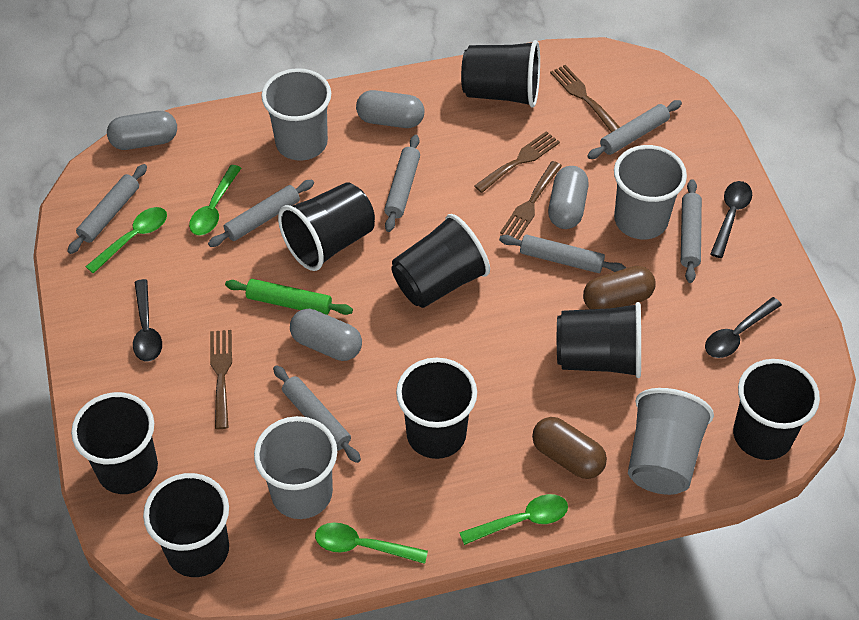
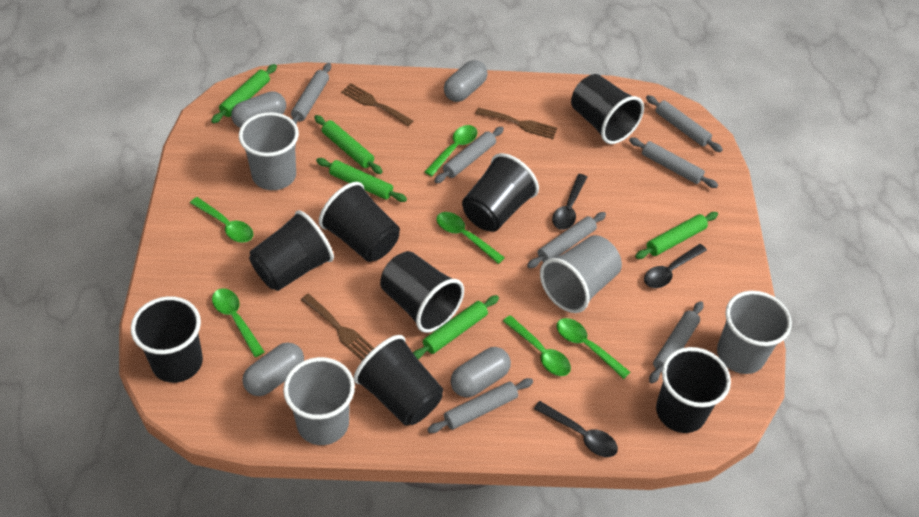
brown capsule: [532,417,607,479] [583,266,655,309] = 2 -> none = 0
brown fork: [210,330,232,429] [474,131,560,193] [500,161,562,240] [550,65,620,132] = 4 -> [301,294,374,361] [341,83,413,126] [476,108,557,139] = 3
green rolling pin: [225,279,353,315] = 1 -> [211,64,277,123] [314,115,383,174] [316,158,407,202] [413,295,499,359] [635,212,718,259] = 5
green spoon: [85,207,167,274] [189,165,241,236] [315,523,428,564] [459,494,568,545] = 4 -> [190,197,254,243] [212,288,265,357] [424,125,477,177] [436,212,505,264] [503,315,571,376] [557,318,630,379] = 6

